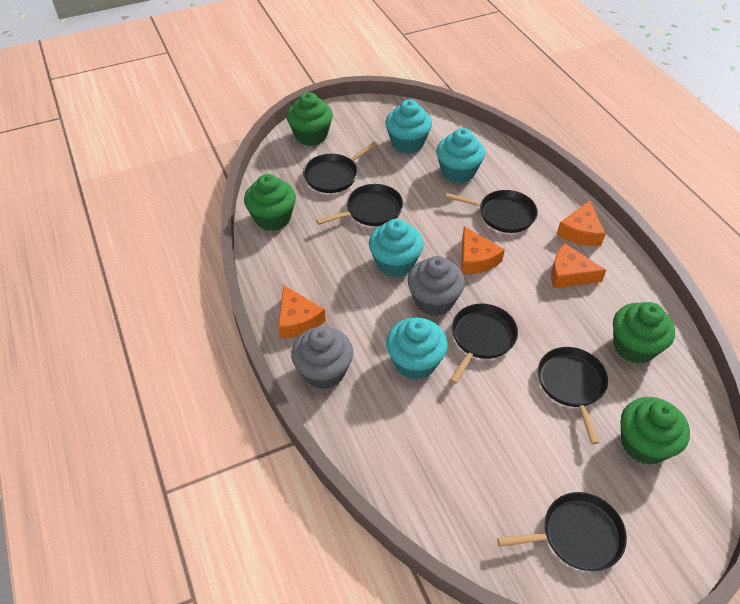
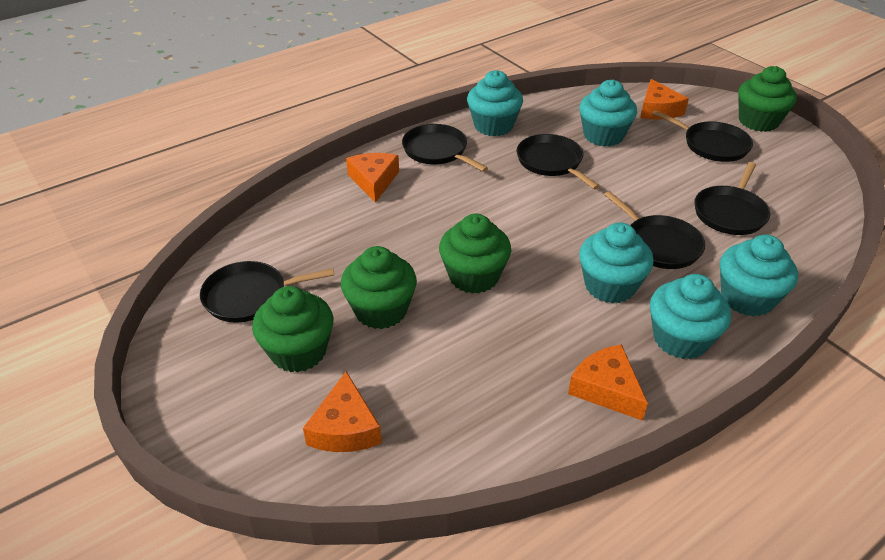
grey cupcake: [291,326,353,389] [408,256,465,316] = 2 -> none = 0
turquoise cupcake: [369,219,424,277] [385,100,432,154] [386,318,448,380] [436,128,485,183] = 4 -> [467,70,523,136] [579,80,637,147] [579,222,654,303] [650,274,731,359] [720,235,798,317] = 5

